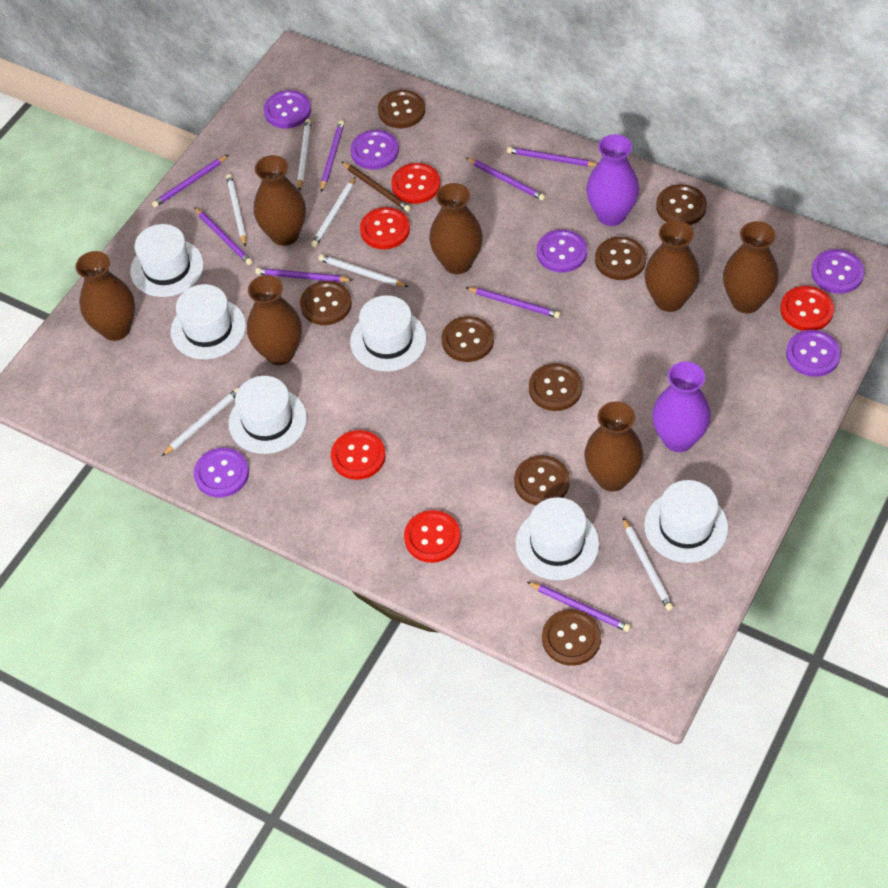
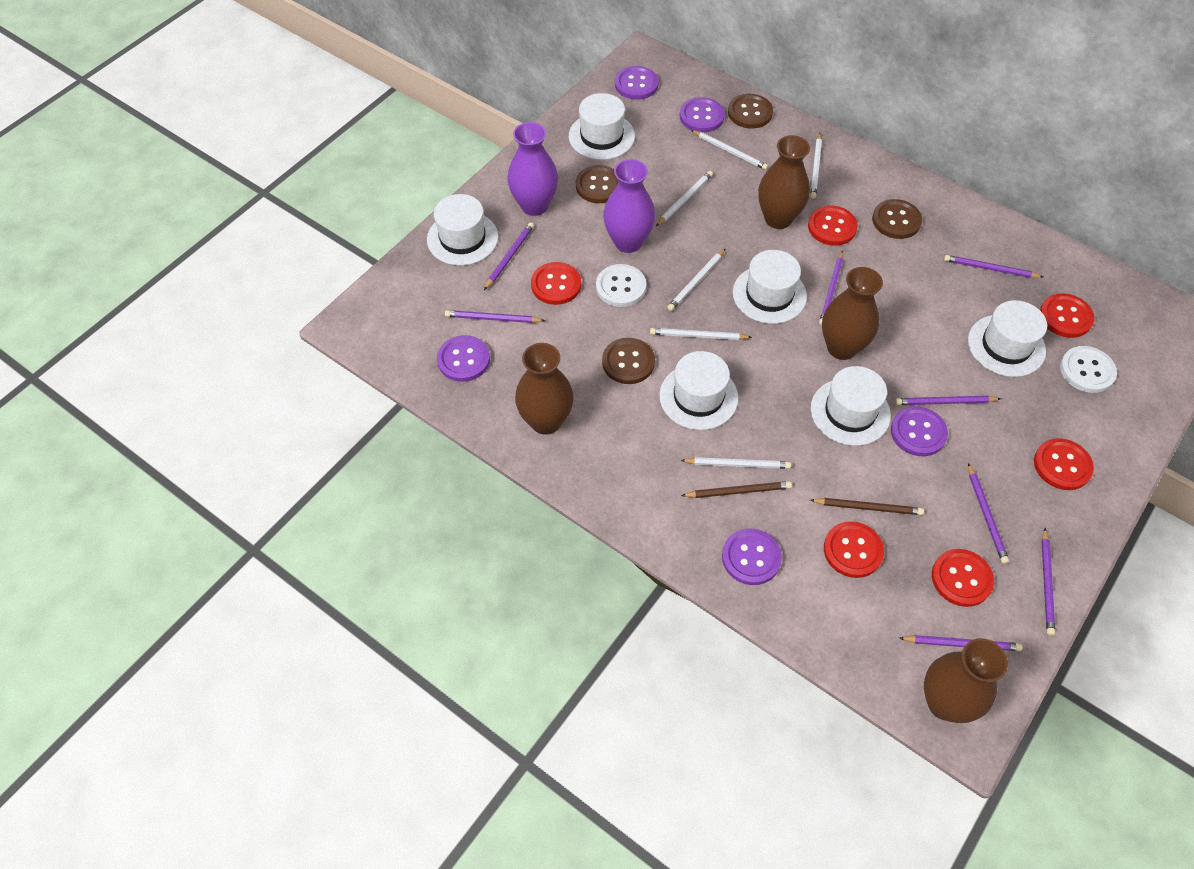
brown button: [300,281,352,325] [378,90,425,128] [442,316,494,362] [514,455,570,505] [529,363,582,411] [542,609,601,666] [595,237,646,280] [656,184,707,225] = 8 -> [576,165,619,203] [602,338,655,384] [728,94,773,129] [872,199,922,239] = 4
brown pencil: [342,162,411,212] = 1 -> [681,481,792,498] [810,498,924,515] = 2
brown vase: [75,251,135,341] [247,275,302,365] [254,155,306,246] [429,183,483,274] [584,401,643,492] [644,220,700,312] [723,221,779,313] = 7 -> [515,343,574,435] [758,135,810,229] [822,267,883,360] [924,638,1008,723] = 4
purple button: [194,448,249,497] [264,90,311,128] [350,130,399,170] [537,229,587,273] [786,330,841,377] [811,249,865,294] = 6 -> [437,335,490,382] [615,66,659,100] [680,97,725,132] [722,528,782,585] [891,406,948,456] = 5
red button: [331,430,386,480] [360,207,410,249] [391,163,440,204] [404,510,461,563] [780,286,834,331] = 5 -> [531,262,581,305] [808,205,858,246] [824,521,884,578] [932,549,994,607] [1034,438,1094,490] [1040,293,1094,338] = 6
white button: none = 0 -> [596,264,646,307] [1060,346,1117,393] = 2

